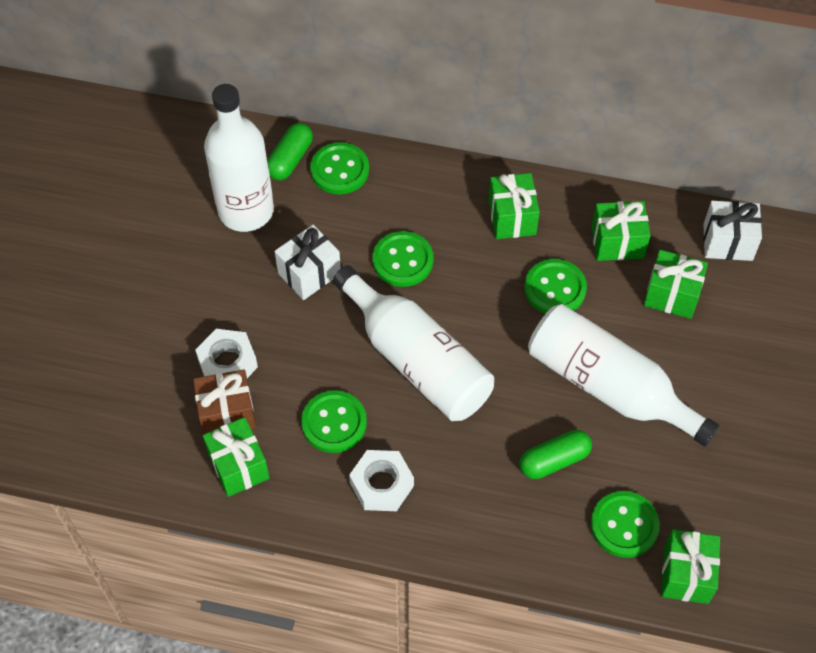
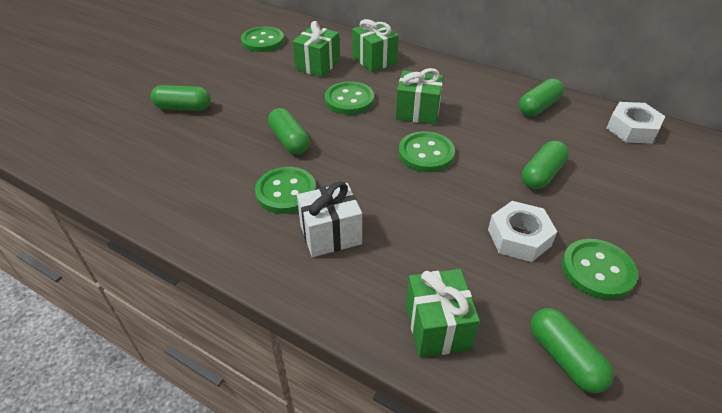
brown gift: [193,370,256,434] = 1 -> none = 0
green capsule: [267,123,313,180] [520,430,592,479] = 2 -> [151,85,211,111] [268,108,309,154] [519,79,564,116] [522,141,569,189] [530,308,613,393] = 5
green gift: [203,417,270,497] [488,173,540,239] [592,201,651,261] [644,250,708,319] [661,529,720,604] = 5 -> [292,21,340,77] [352,19,399,72] [395,68,443,125] [406,269,480,357] = 4
white bottle: [204,84,274,232] [333,265,494,421] [528,304,720,447] = 3 -> none = 0
white gift: [275,225,341,300] [703,201,762,261] = 2 -> [297,182,362,257] = 1

